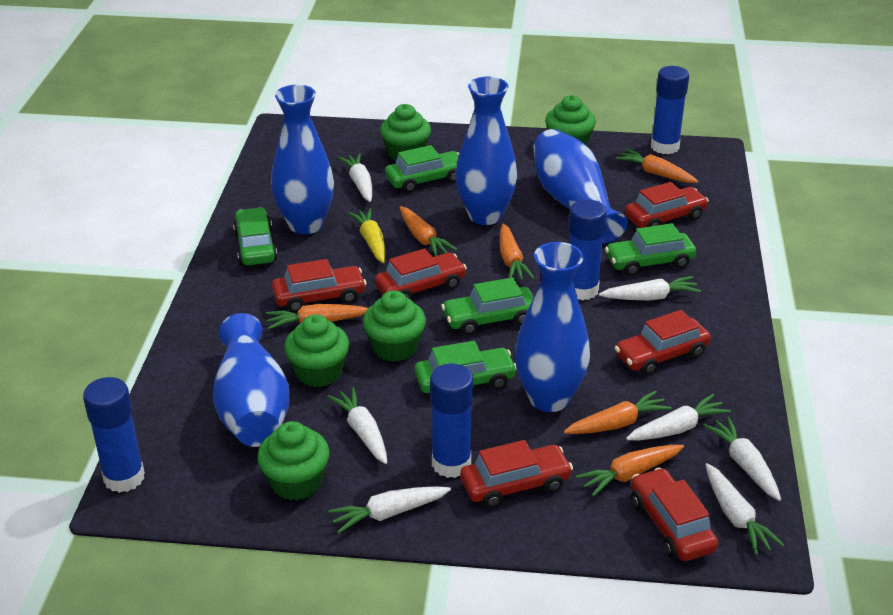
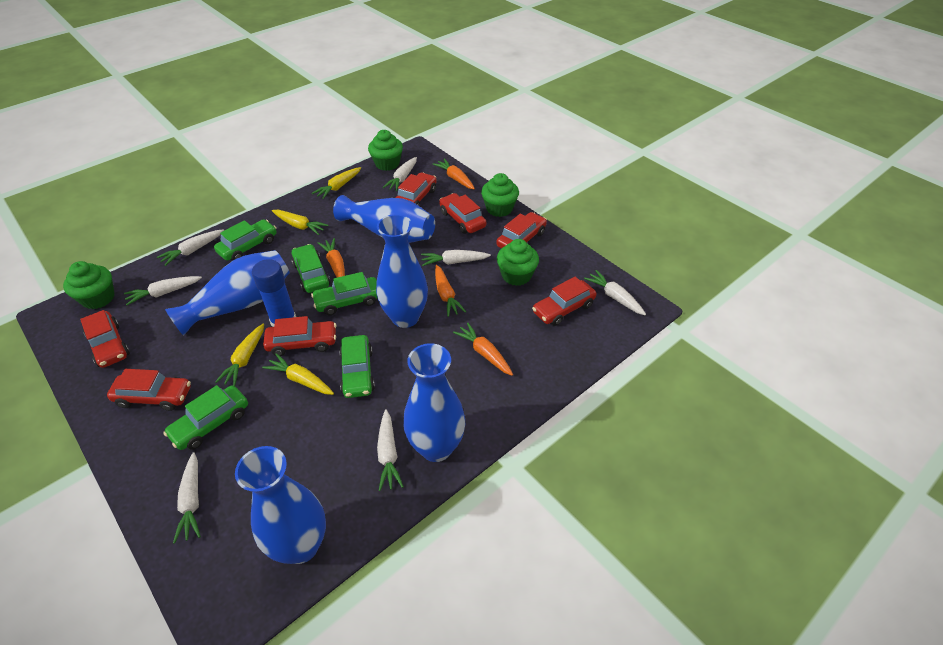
blue glue stick: [83,377,145,493] [430,364,474,478] [569,199,607,301] [651,66,689,154] = 4 -> [252,259,296,327] = 1
green cupcake: [257,421,330,500] [284,314,349,387] [363,290,426,362] [380,104,431,161] [545,95,596,146] = 5 -> [63,261,115,309] [368,130,403,171] [481,173,519,217] [497,239,539,286] = 4
orange carrot: [266,304,368,330] [399,206,457,256] [499,223,534,280] [564,390,672,434] [576,445,684,497] [615,148,698,183] = 6 -> [318,238,345,277] [432,159,475,189] [435,265,466,317] [453,323,513,376] = 4
red car: [272,259,367,312] [375,248,467,300] [460,440,573,508] [614,310,711,375] [625,182,709,228] [631,467,718,561] = 6 -> [80,310,130,368] [107,369,191,411] [263,316,336,356] [396,172,437,206] [439,193,487,234] [496,212,547,249] [532,277,597,326] = 7
yellow carrot: [348,208,385,263] = 1 -> [215,323,264,386] [262,353,334,395] [272,210,329,235] [312,167,361,199] = 4

